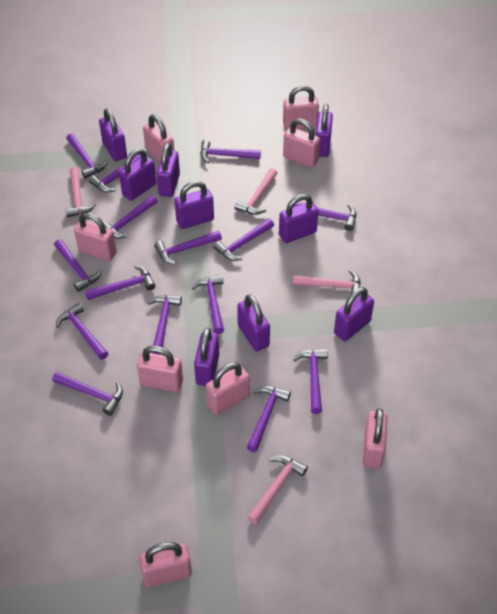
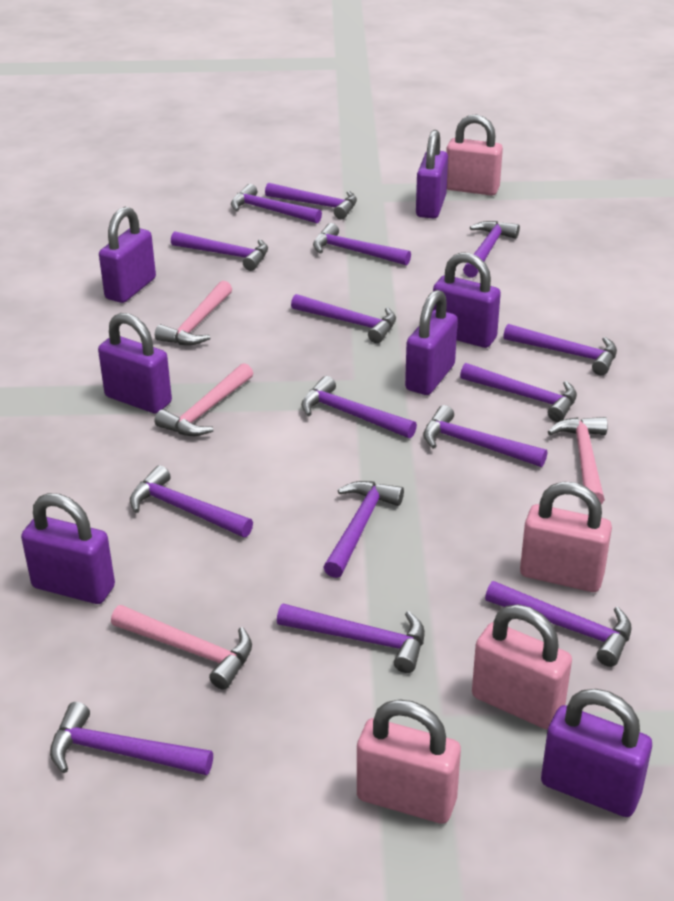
pink padlock: [74,212,117,261] [137,345,183,392] [139,542,192,587] [143,114,174,162] [206,362,250,415] [283,85,319,130] [283,119,320,167] [363,408,387,469] = 8 -> [357,699,461,824] [446,115,503,196] [472,605,572,730] [520,482,612,592] = 4
purple padlock: [99,108,127,161] [119,149,156,201] [156,143,180,197] [175,181,214,229] [194,328,219,386] [237,294,270,351] [279,194,318,243] [316,104,333,157] [334,287,374,341] = 9 -> [21,493,115,604] [98,313,172,414] [99,207,156,303] [405,290,458,395] [416,130,448,218] [433,252,501,348] [541,689,652,817] = 7

